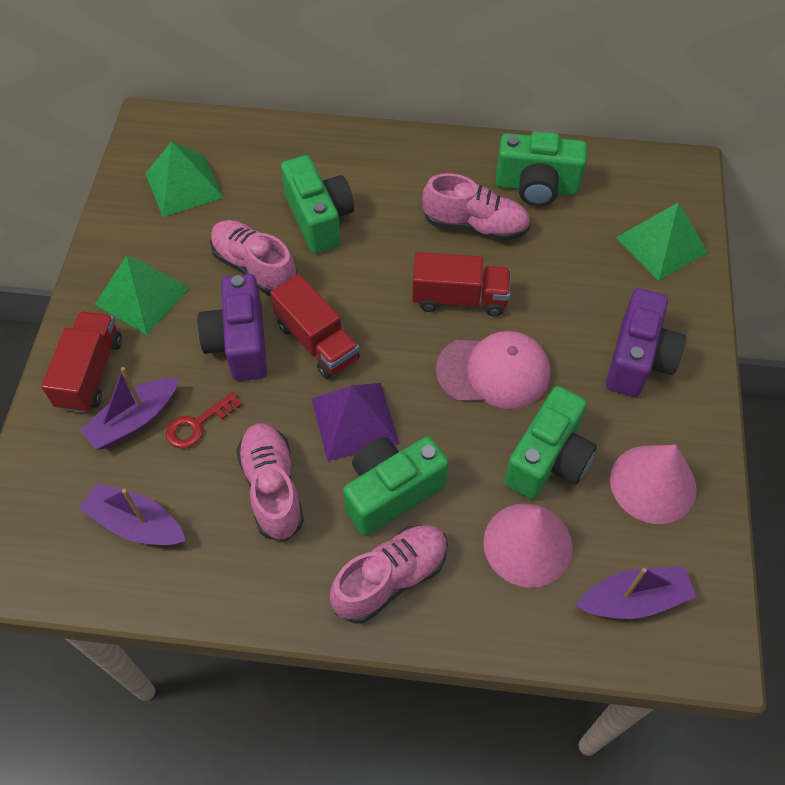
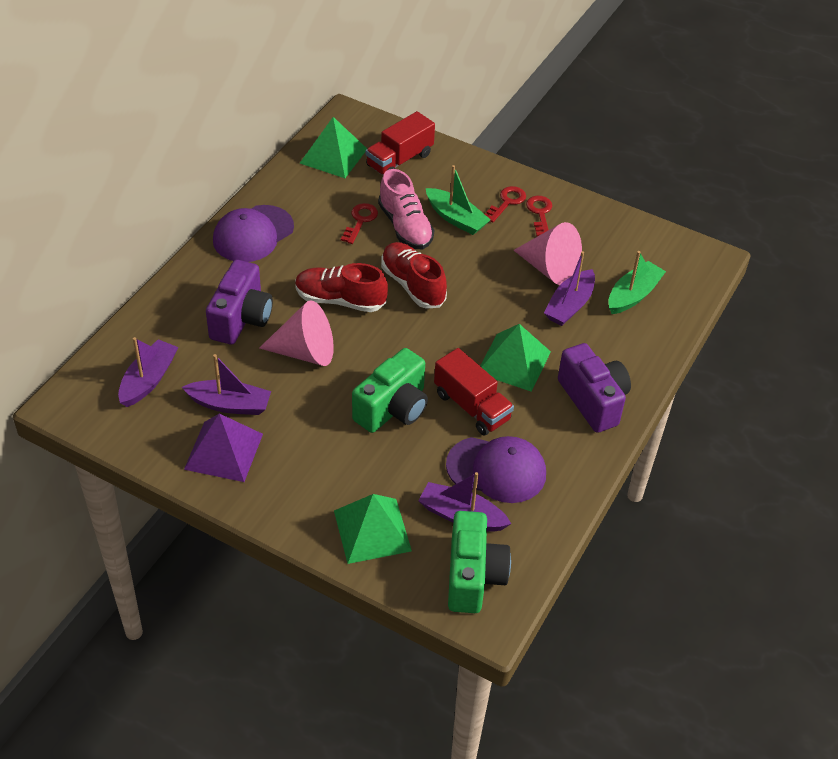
green boat: none = 0 -> [426,165,491,235] [608,251,666,314] = 2
green camera: [281,155,354,254] [343,437,449,536] [496,131,587,206] [504,386,597,500] = 4 -> [352,348,428,433] [448,511,511,613] = 2
pink cap: [436,331,550,409] = 1 -> none = 0
pink shoe: [210,220,297,296] [236,423,304,541] [330,525,448,623] [422,173,530,241] = 4 -> [378,169,434,249] = 1
purple boat: [79,483,186,545] [80,367,179,450] [576,567,696,619] = 3 -> [118,337,178,407] [182,354,271,415] [418,472,511,532] [544,251,595,326] = 4
purple cap: none = 0 -> [213,205,294,262] [446,436,546,503] = 2
red key: [166,392,242,449] = 1 -> [341,203,378,244] [485,186,526,223] [526,196,552,236] = 3
red shoe: none = 0 -> [295,263,388,312] [381,242,447,309] = 2
red truck: [41,312,122,413] [270,274,360,379] [412,252,511,316] = 3 -> [366,111,435,175] [434,348,514,435] = 2

